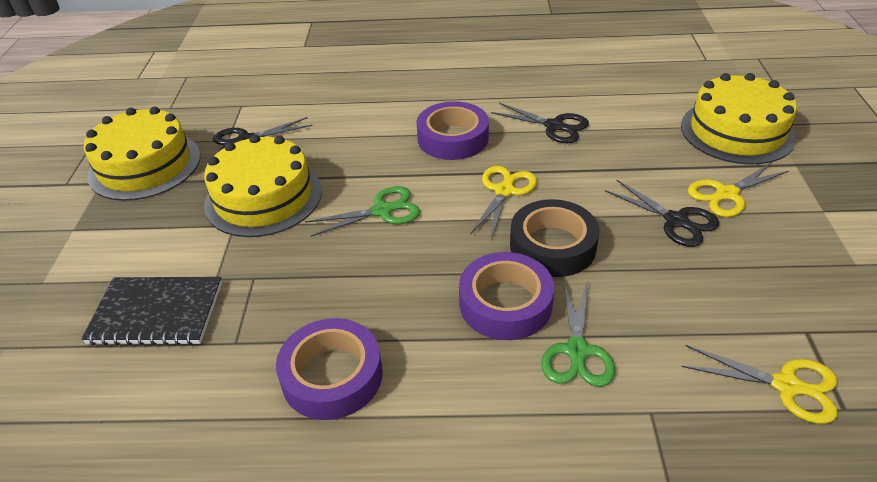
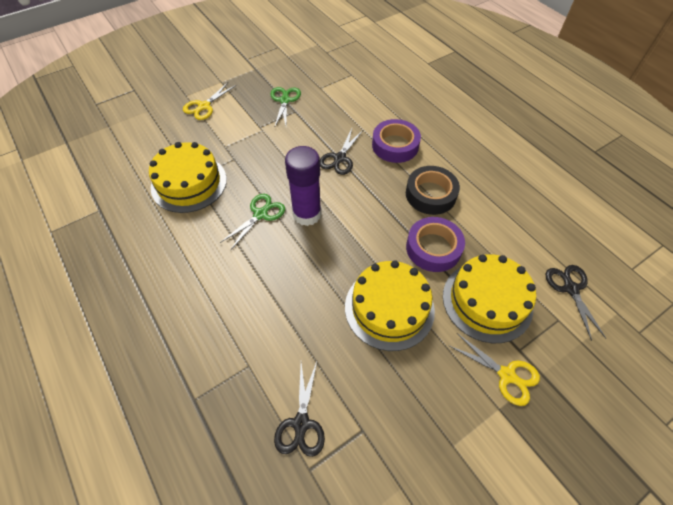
black notebook: [82,277,222,346] = 1 -> none = 0
purple glue stick: none = 0 -> [285,146,322,226] = 1
purple tape: [276,318,383,420] [416,101,489,160] [459,252,554,340] = 3 -> [372,119,421,163] [406,217,465,272] = 2
yellow scissors: [470,166,537,239] [681,345,837,424] [688,162,789,217] = 3 -> [183,82,236,120] [450,333,540,406] = 2

